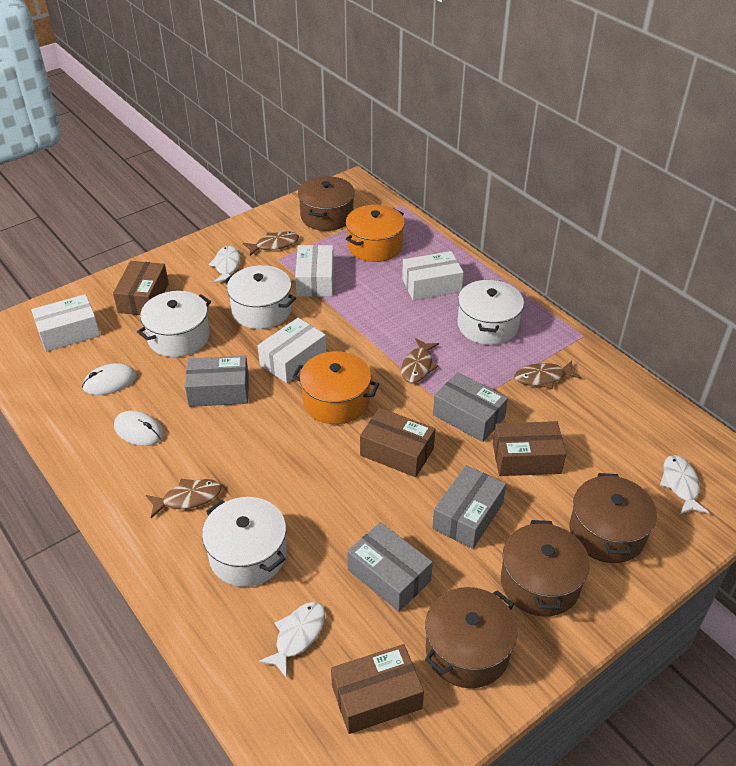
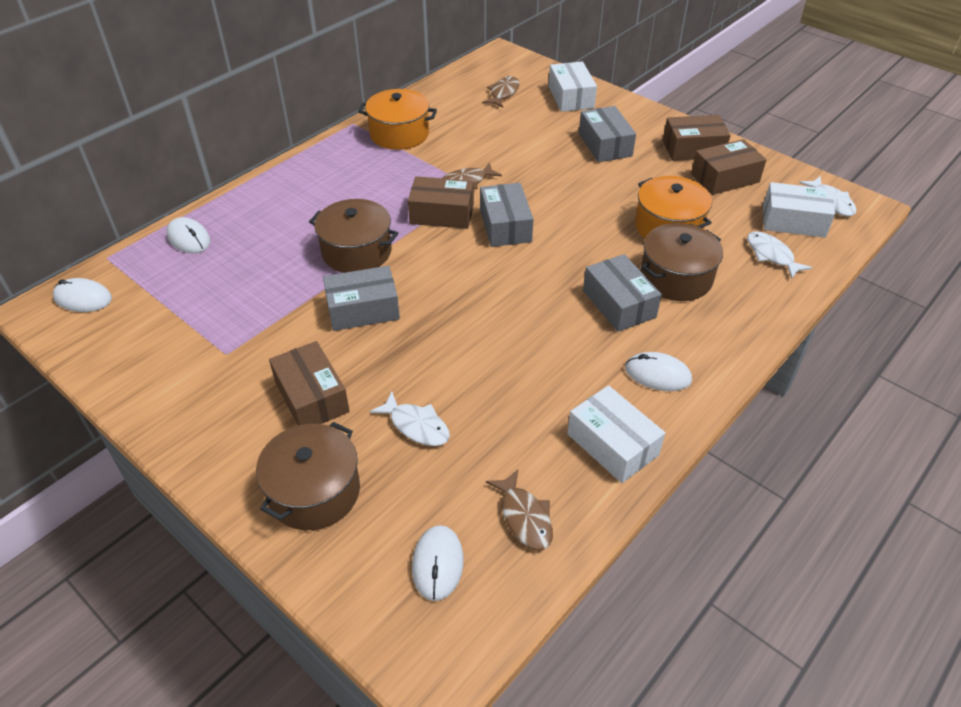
brown fish: [146,479,222,518] [243,231,299,256] [401,338,439,383] [514,361,581,389] = 4 -> [442,162,502,189] [482,76,520,108] [486,469,553,550] = 3
brown pot: [298,176,355,231] [425,587,517,688] [501,520,590,617] [569,473,657,563] = 4 -> [256,422,360,530] [309,199,398,273] [640,223,723,301] = 3
white box: [31,294,100,352] [258,318,326,383] [295,245,334,297] [402,251,464,300] = 4 -> [549,61,597,112] [567,385,665,483] [763,182,835,238] = 3
white mouse: [82,363,136,395] [114,411,164,446] = 2 -> [53,278,112,312] [167,217,210,254] [412,525,464,601] [625,352,692,391] = 4
white pot: [137,291,211,357] [202,497,287,587] [224,265,296,329] [458,279,524,345] = 4 -> none = 0

